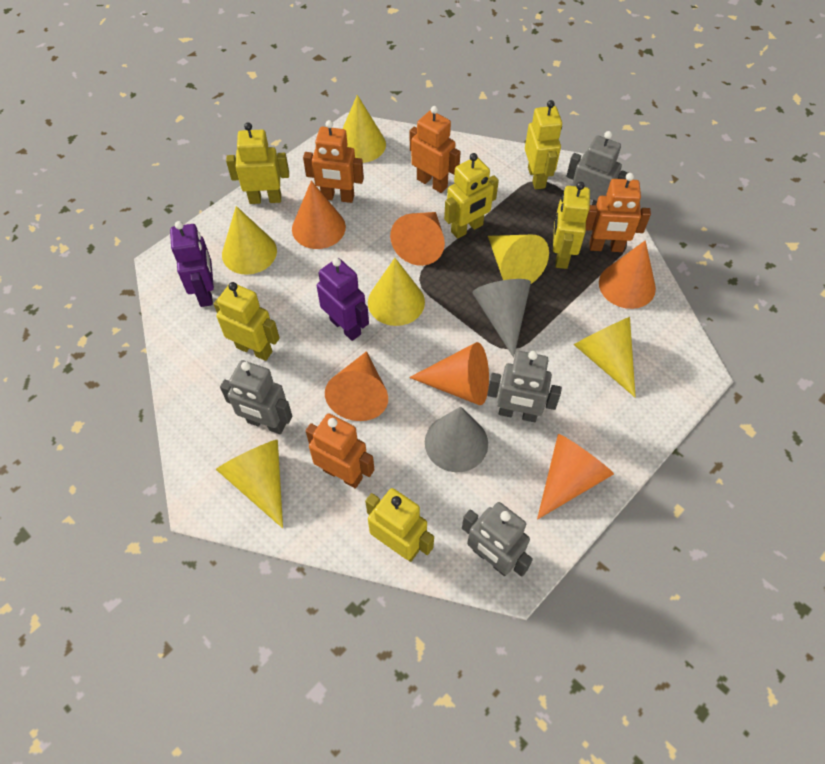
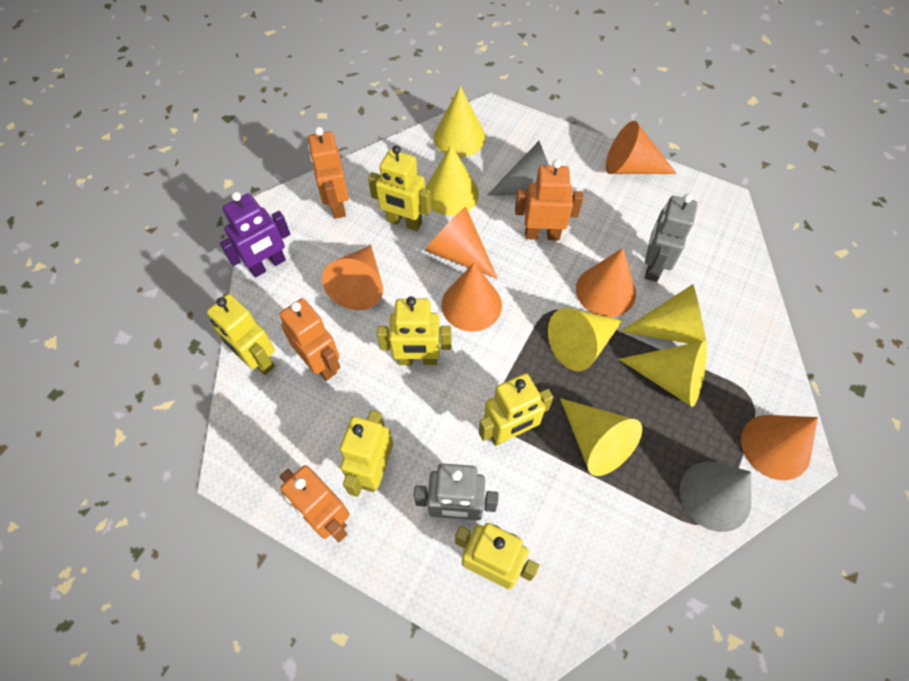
grey robot: [220,360,292,434] [462,502,533,577] [487,351,562,422] [566,131,628,205] = 4 -> [414,463,499,520] [645,194,697,282] = 2
purple robot: [170,221,214,307] [317,258,369,341] = 2 -> [220,192,290,277] = 1

